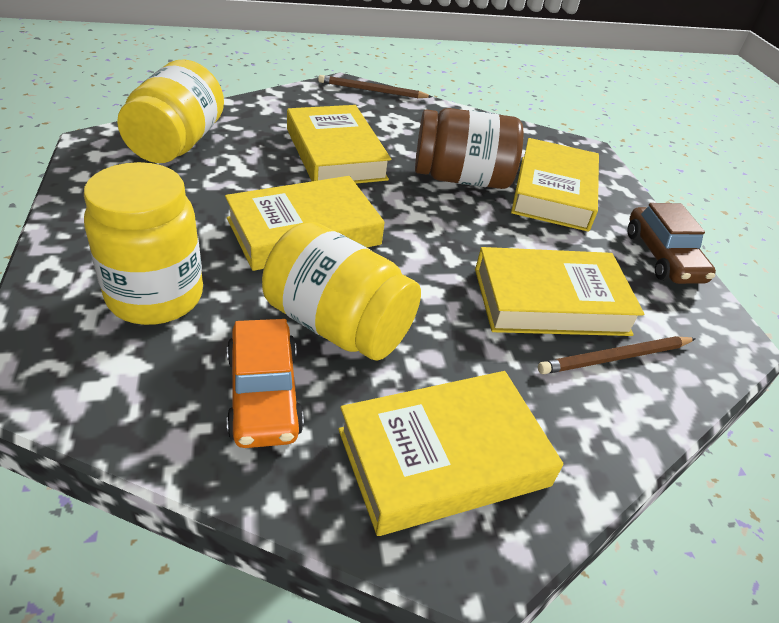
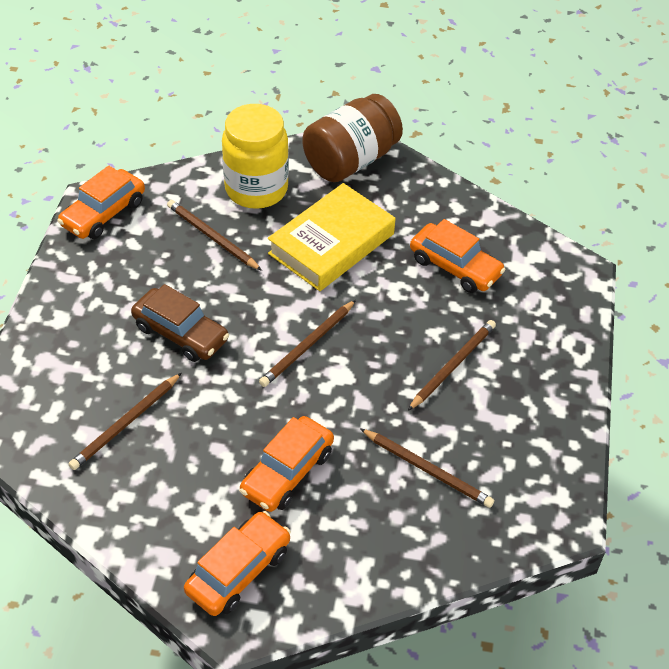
brown pencil: [318,75,433,98] [538,336,696,374] = 2 -> [68,373,181,470] [167,200,262,271] [259,300,356,387] [360,428,494,508] [408,320,496,411] = 5
orange car: [227,319,304,448] = 1 -> [57,166,145,239] [184,511,291,616] [239,416,334,512] [410,219,506,293] = 4
yellow book: [225,176,385,271] [287,105,391,184] [338,371,563,536] [475,247,644,336] [511,138,599,232] = 5 -> [268,183,395,291] = 1
yellow jar: [84,162,203,325] [117,60,224,163] [262,222,421,361] = 3 -> [222,104,289,209] = 1

